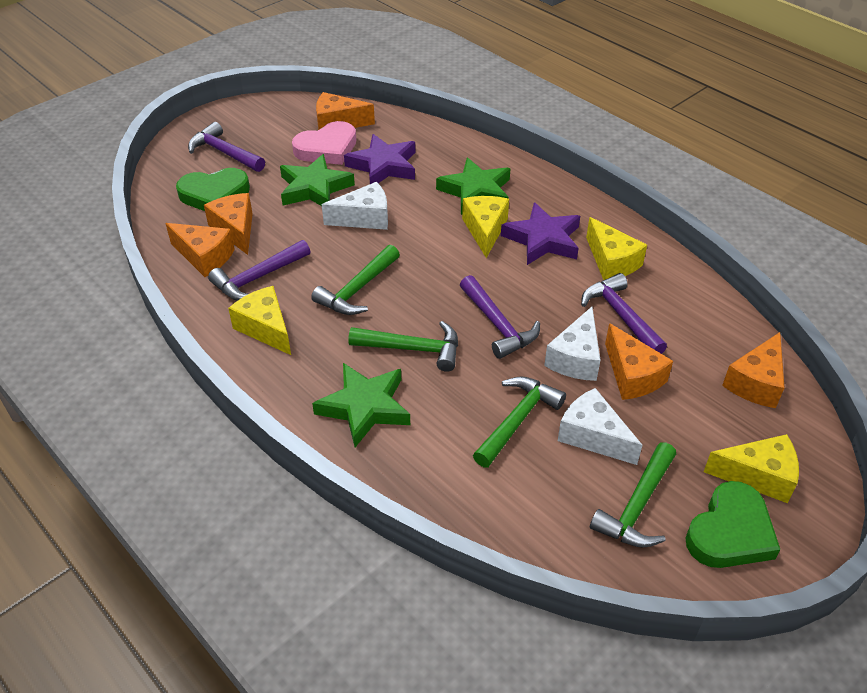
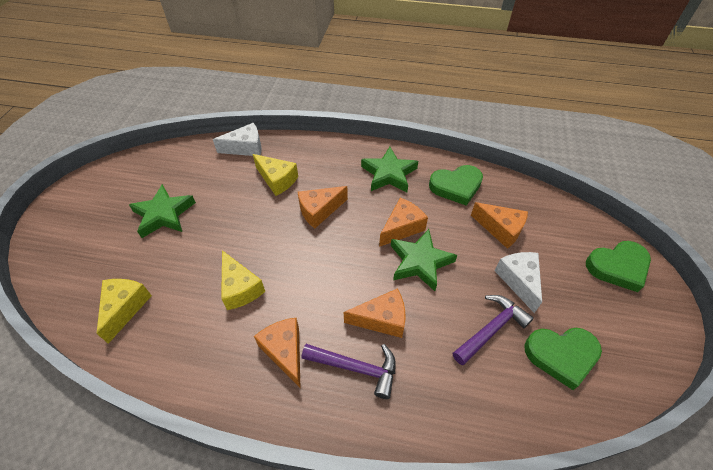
green hammer: [311,245,400,315] [348,321,458,372] [473,377,566,468] [590,442,676,548] = 4 -> none = 0
green heart: [176,168,250,211] [685,481,780,568] = 2 -> [429,165,483,206] [524,328,602,390] [586,241,651,292] = 3
pink heart: [292,121,356,165] = 1 -> none = 0
purple hammer: [188,122,265,172] [208,240,310,301] [460,275,540,359] [581,273,667,354] = 4 -> [302,344,396,399] [452,295,534,365] = 2
purple star: [344,134,415,184] [501,202,580,265] = 2 -> none = 0
white cheese: [322,182,388,230] [544,307,600,381] [558,388,642,465] = 3 -> [213,123,262,156] [495,252,542,313] = 2
yellow cheese: [228,286,291,355] [462,196,509,258] [586,217,647,280] [704,434,799,503] = 4 -> [97,279,152,344] [221,250,265,310] [253,154,298,196] = 3

